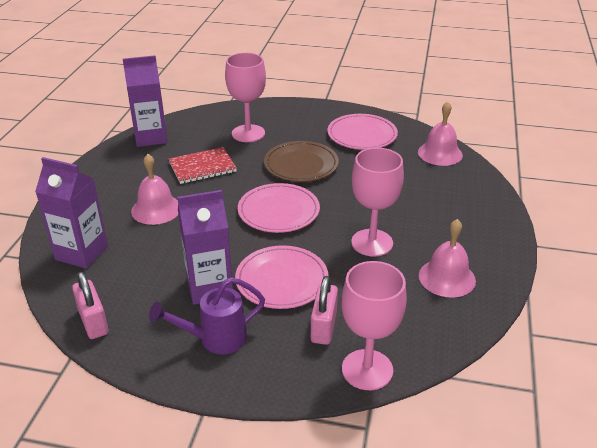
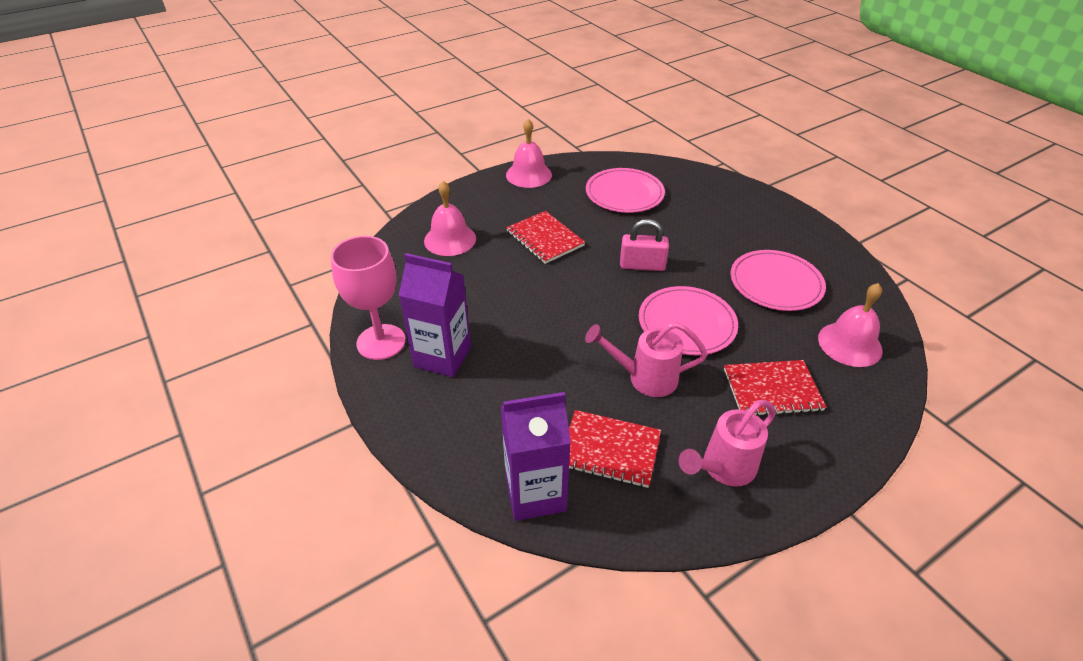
brown plate: [264,141,339,182] = 1 -> none = 0
pink goblet: [225,53,266,142] [341,261,407,390] [351,148,404,257] = 3 -> [331,236,406,360] = 1
pink padlock: [72,272,108,339] [311,276,338,345] = 2 -> [620,219,669,271] = 1
pink watering can: none = 0 -> [585,322,707,397] [679,400,776,487] = 2
purple carton: [35,157,108,269] [123,55,168,147] [177,190,233,305] = 3 -> [399,253,471,377] [501,392,571,521] = 2
purple watering can: [149,277,265,354] = 1 -> none = 0
red notebook: [169,147,237,184] = 1 -> [506,211,585,264] [569,410,661,488] [724,360,826,416] = 3

